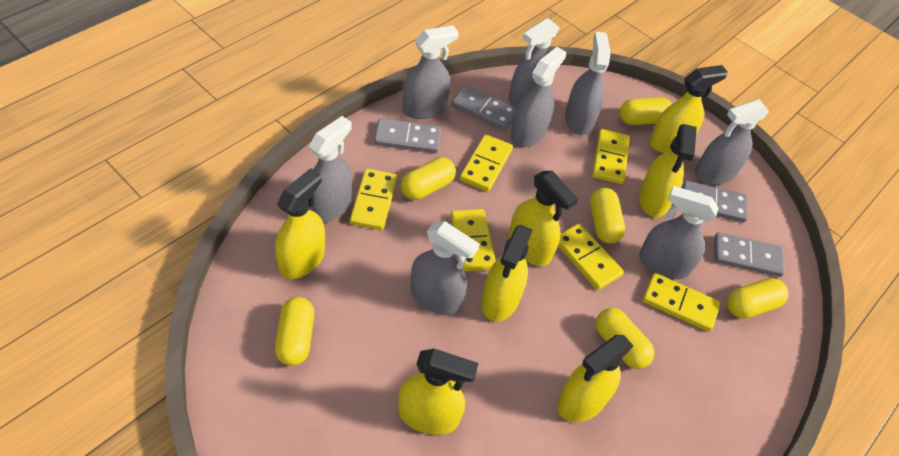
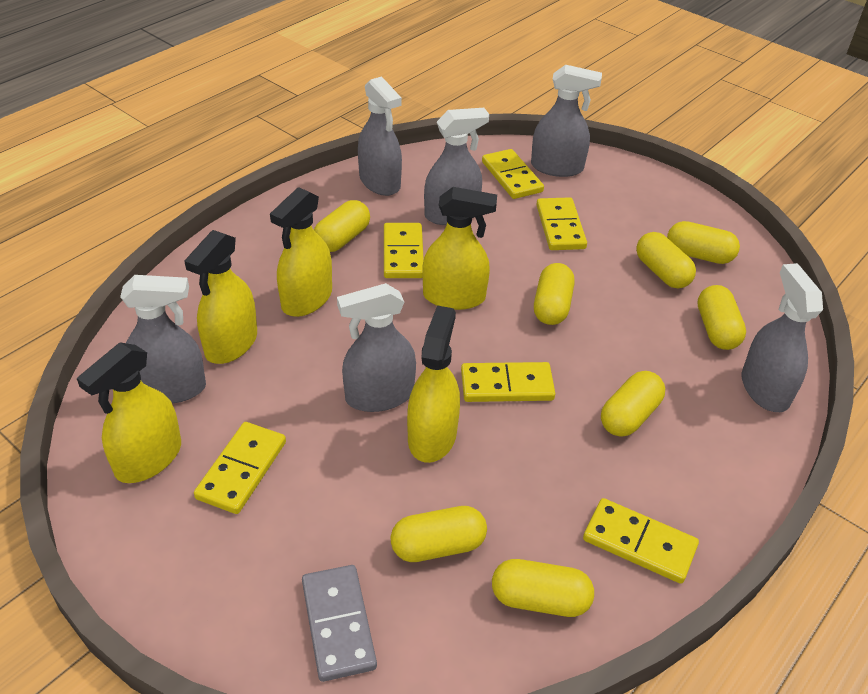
grey domino: [374,118,441,153] [451,85,517,131] [682,180,748,223] [714,232,785,277] = 4 -> [302,565,377,682] = 1
grey spray bottle: [309,116,352,223] [403,25,459,119] [410,221,480,315] [509,18,559,107] [511,47,566,147] [565,32,610,135] [639,186,718,279] [695,99,769,185] = 8 -> [120,275,206,403] [337,283,416,412] [358,76,402,196] [424,108,489,225] [531,65,602,177] [742,263,823,412] = 6
yellow capsule: [275,297,314,366] [400,157,456,200] [590,188,625,244] [596,308,654,369] [620,97,672,125] [727,278,788,318] = 6 -> [314,200,370,252] [391,506,487,562] [492,559,594,617] [534,263,575,325] [601,371,665,437] [636,232,696,288] [667,221,740,264] [697,285,746,350] = 8
yellow spray bottle: [275,168,325,279] [398,349,478,435] [481,225,533,322] [508,171,578,266] [557,335,634,422] [639,124,697,218] [650,65,728,153] = 7 -> [77,343,181,483] [184,230,257,364] [270,187,332,317] [407,305,460,463] [422,187,497,310] = 5

